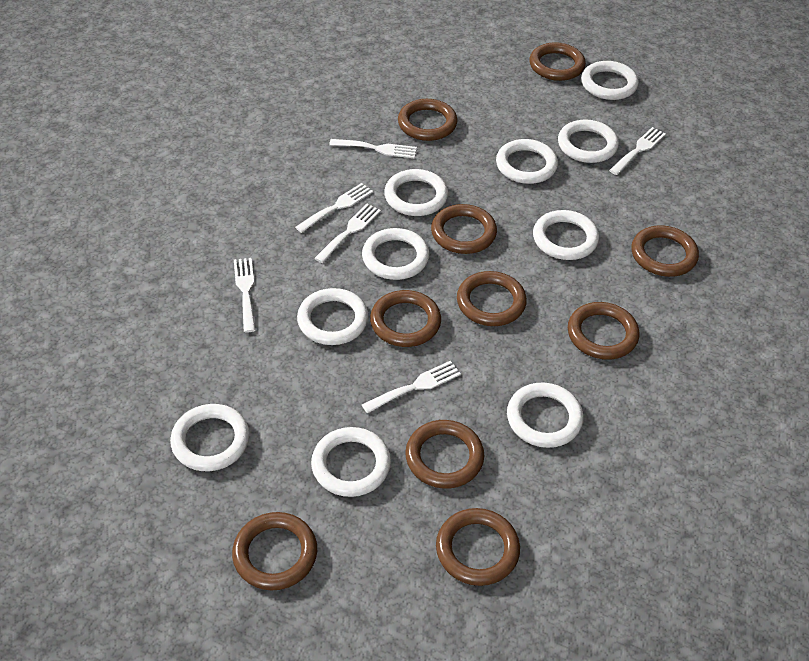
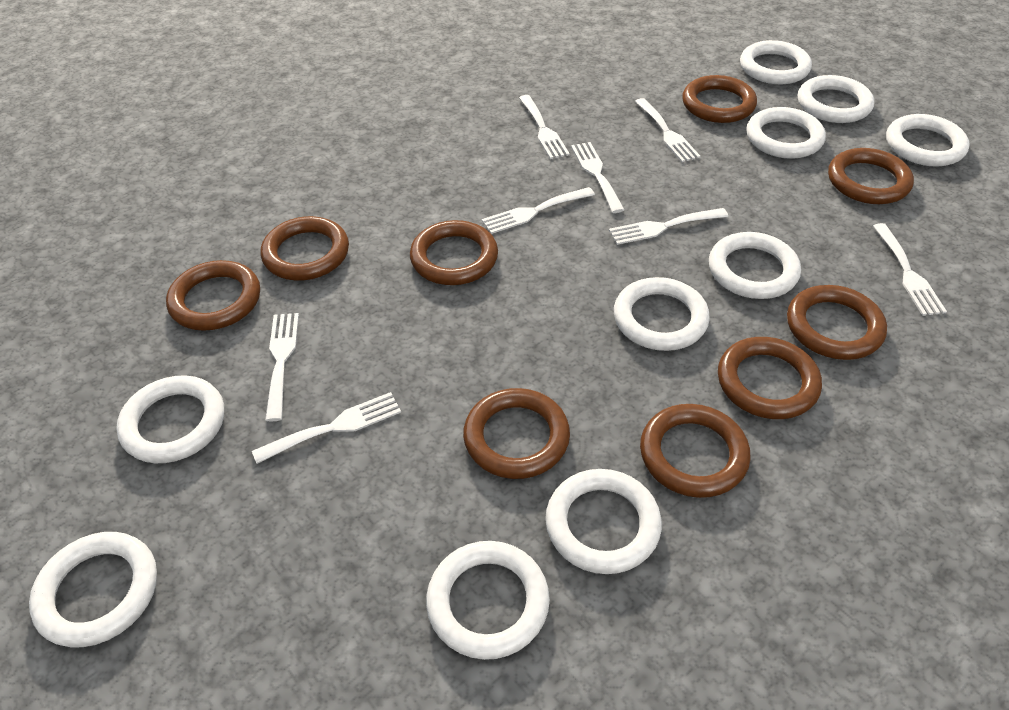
brown ring: [232,512,317,590] [370,290,441,347] [398,99,457,141] [405,420,484,489] [431,204,497,254] [436,508,520,586] [457,271,527,326] [529,42,586,81] [568,302,640,360] [632,225,699,277] = 10 -> [166,260,260,331] [261,216,349,280] [410,220,498,285] [463,388,570,479] [640,404,751,498] [682,75,757,123] [718,337,822,419] [787,285,887,360] [828,148,914,204] = 9
white fork: [234,258,256,332] [295,183,373,233] [314,204,381,263] [329,139,417,158] [362,361,461,413] [609,127,666,175] = 6 -> [252,392,401,464] [265,313,299,421] [482,187,595,234] [519,95,570,159] [571,142,624,213] [609,208,728,245] [635,98,700,162] [873,223,947,316] = 8

